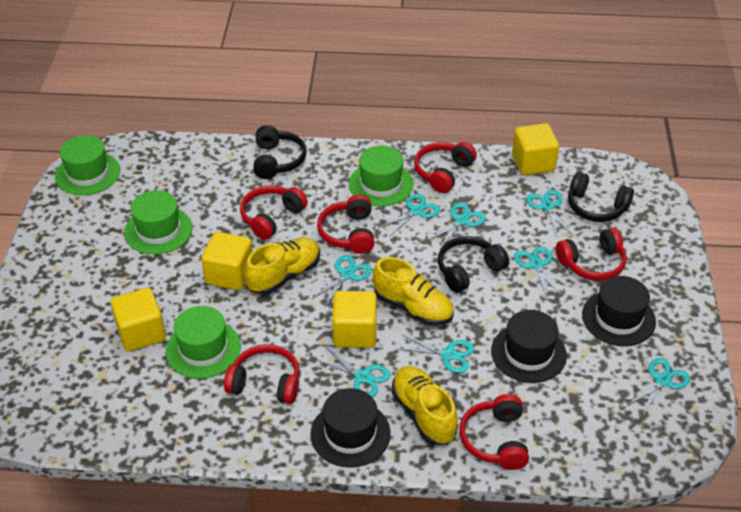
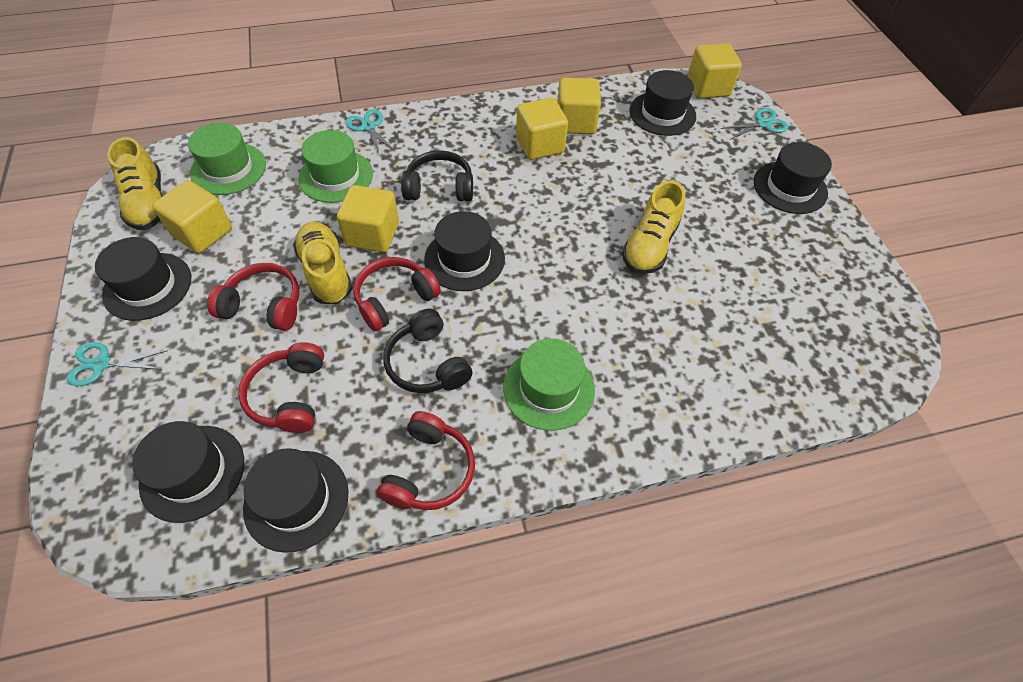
black hat: [310,388,391,468] [491,310,567,383] [582,276,656,346] = 3 -> [95,237,191,321] [132,421,244,523] [243,448,349,553] [424,211,505,291] [629,70,696,136] [754,142,832,214] = 6
black headphones: [253,125,307,179] [438,236,509,293] [568,172,634,222] = 3 -> [383,309,472,393] [401,150,473,202] = 2
green hat: [55,135,120,195] [124,190,193,254] [166,306,241,379] [349,146,414,206] = 4 -> [188,123,266,195] [298,130,373,203] [503,339,595,431] = 3
red headphones: [224,344,300,404] [240,185,307,240] [317,194,375,254] [414,142,477,193] [459,394,529,470] [556,228,627,281] = 6 -> [207,263,299,331] [238,342,324,433] [353,257,441,332] [377,411,475,510] = 4
turquoise scissors: [311,255,372,307] [316,348,390,397] [378,194,440,237] [399,335,474,373] [427,203,485,249] [514,246,563,300] [526,190,572,236] [626,358,690,417] = 8 -> [66,342,166,386] [346,109,396,154] [721,108,788,139] = 3
yellow cube: [111,287,166,352] [201,232,253,290] [332,291,377,348] [512,123,559,175] = 4 -> [152,180,232,253] [337,185,399,252] [516,98,568,160] [557,77,601,134] [687,43,742,99] = 5

